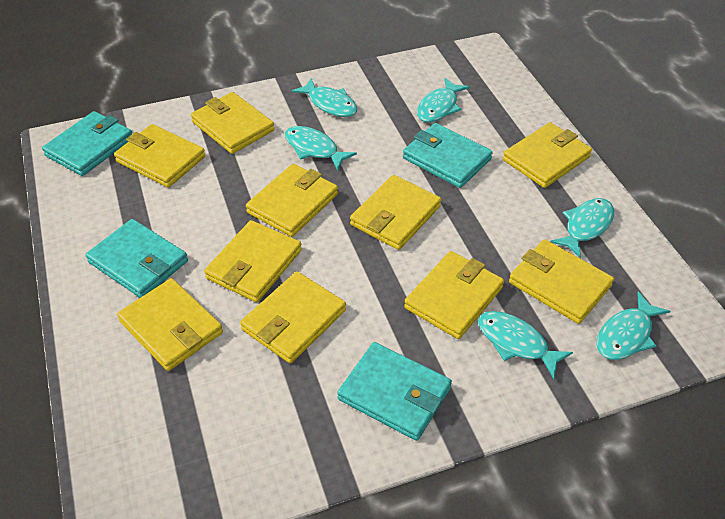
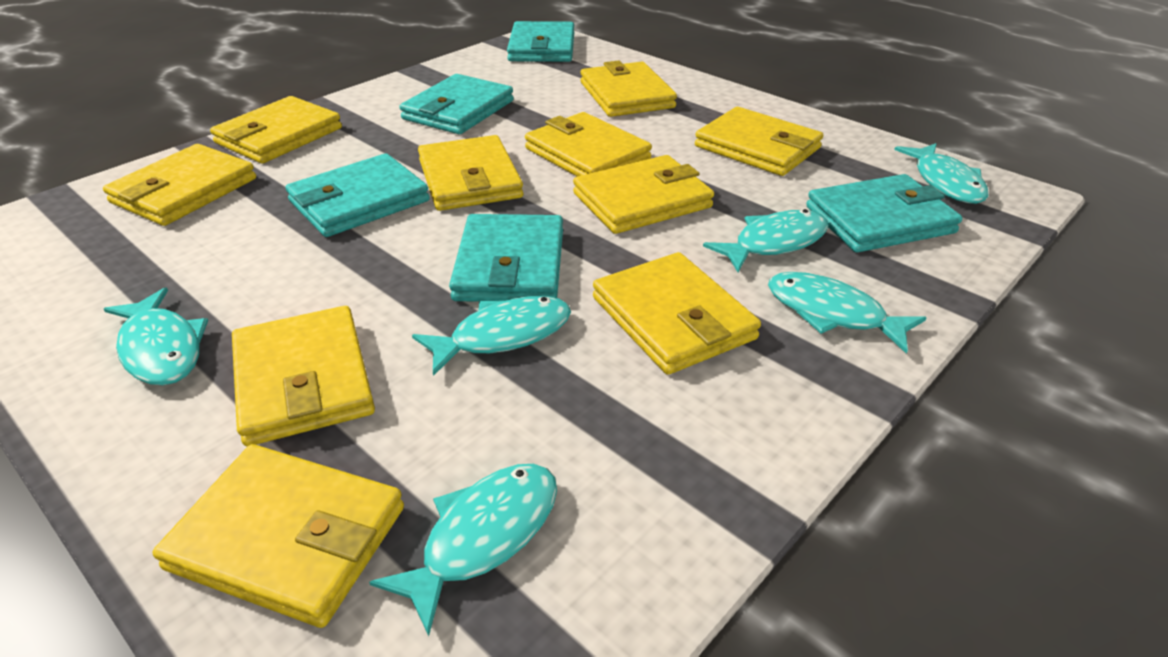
turquoise wallet: [42,111,132,176] [86,219,188,298] [337,342,452,441] [403,123,493,188] = 4 -> [286,154,430,237] [400,74,514,134] [449,214,563,302] [507,21,574,62] [806,174,962,253] = 5

